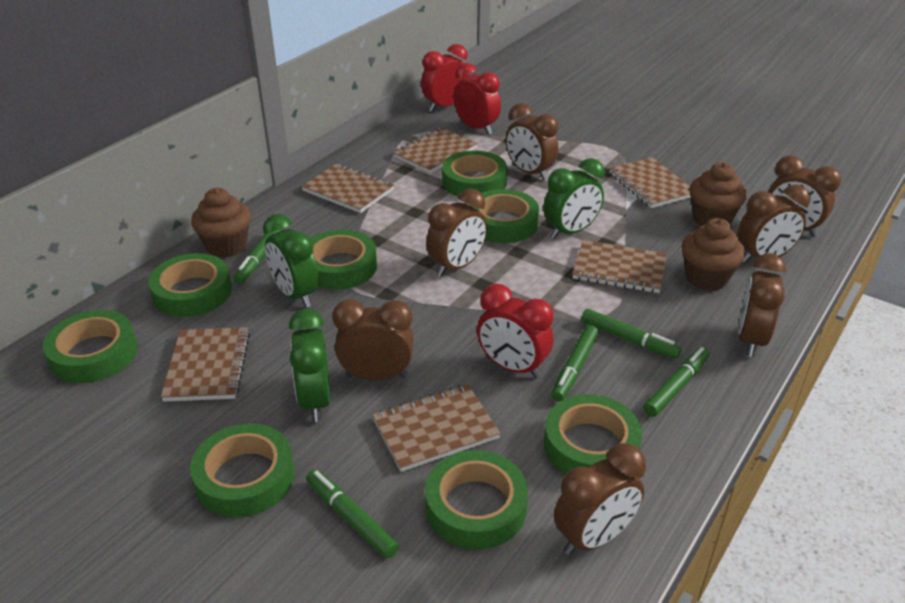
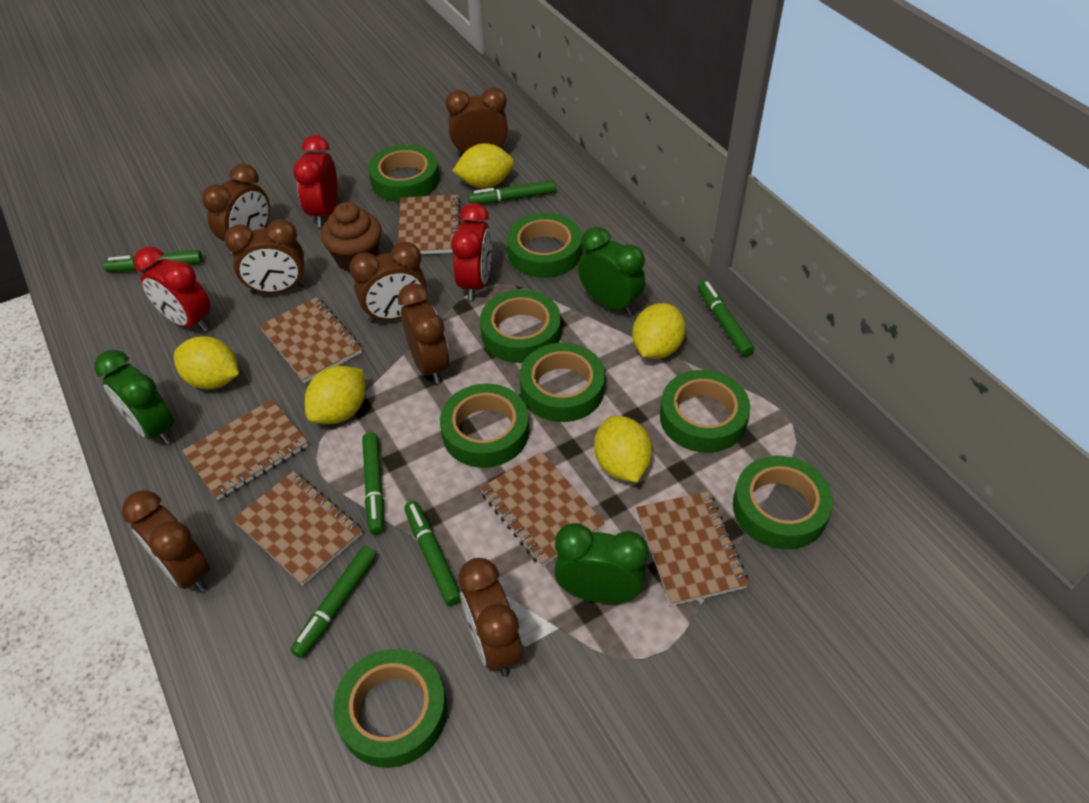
brown cupcake: [191,188,251,258] [682,218,745,291] [689,162,747,226] = 3 -> [321,202,382,272] = 1
green marker: [234,228,283,284] [306,469,399,559] [551,325,599,401] [581,309,682,359] [643,347,710,417] = 5 -> [103,250,203,272] [290,546,377,658] [362,432,384,534] [404,501,461,606] [468,180,556,204] [698,281,754,357] = 6
yellow lemon: none = 0 -> [174,336,239,389] [305,366,365,424] [453,143,514,188] [594,416,652,482] [632,303,686,359] = 5

